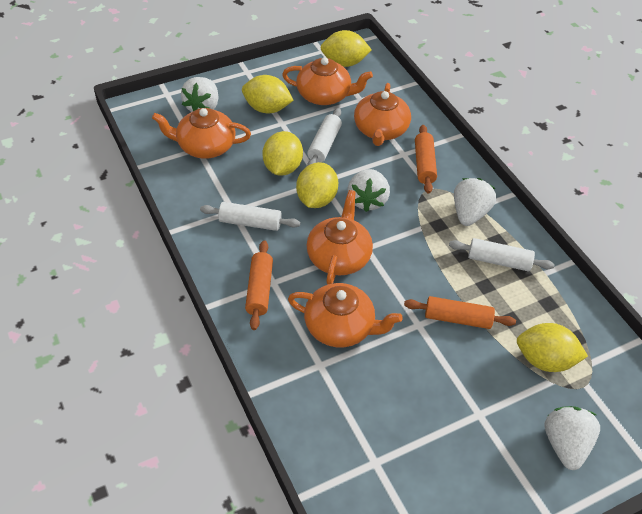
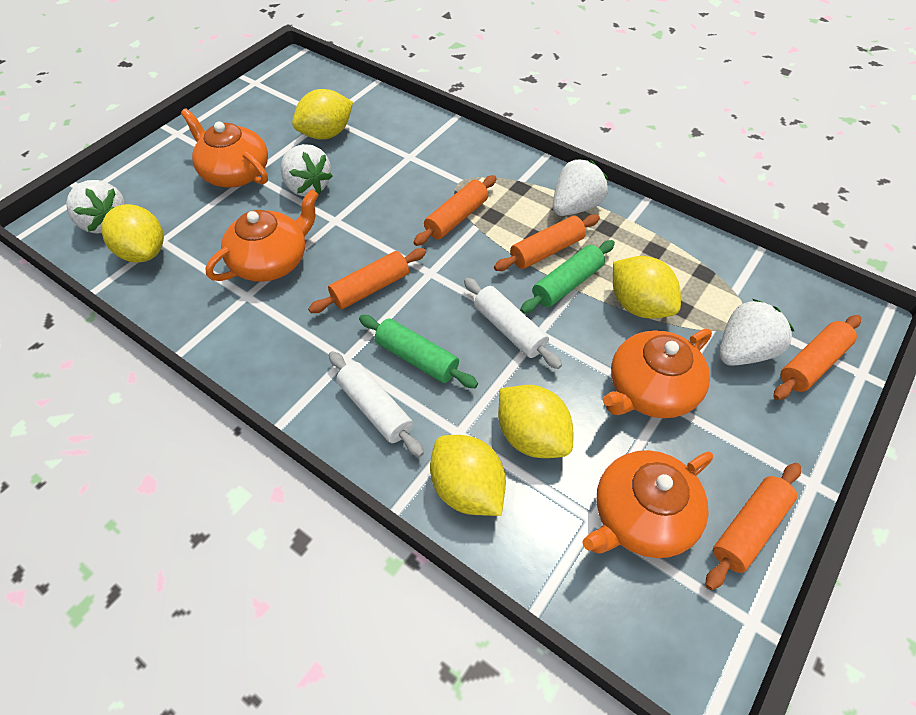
green rolling pin: none = 0 -> [359,315,478,388] [520,240,615,314] = 2
orange rolling pin: [245,240,273,330] [404,296,516,329] [415,125,437,194] = 3 -> [308,248,426,313] [413,175,497,246] [494,214,600,271] [705,463,801,590] [773,315,861,400] = 5
orange teapot: [152,108,251,159] [282,57,373,105] [288,283,403,347] [306,190,373,285] [354,83,411,146] = 5 -> [181,108,268,188] [206,189,319,282] [582,450,713,558] [603,329,712,418] = 4
white rolling pin: [200,202,301,231] [307,108,342,166] [449,238,555,271] = 3 -> [329,351,424,457] [464,278,562,369] = 2

